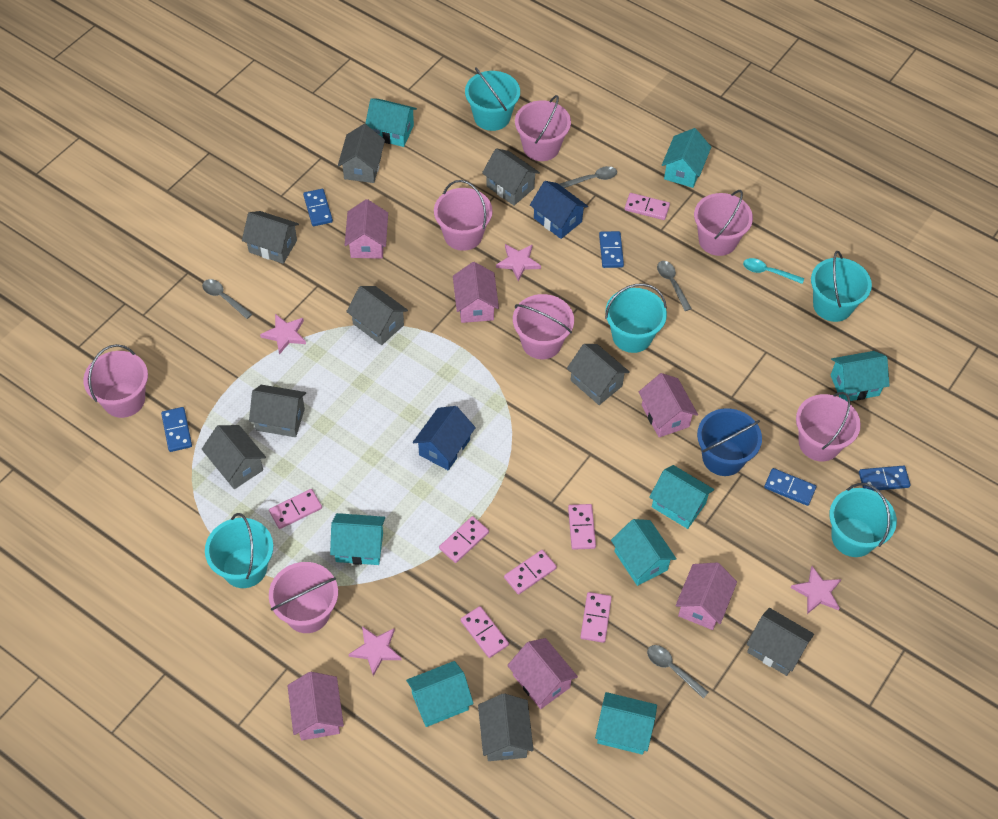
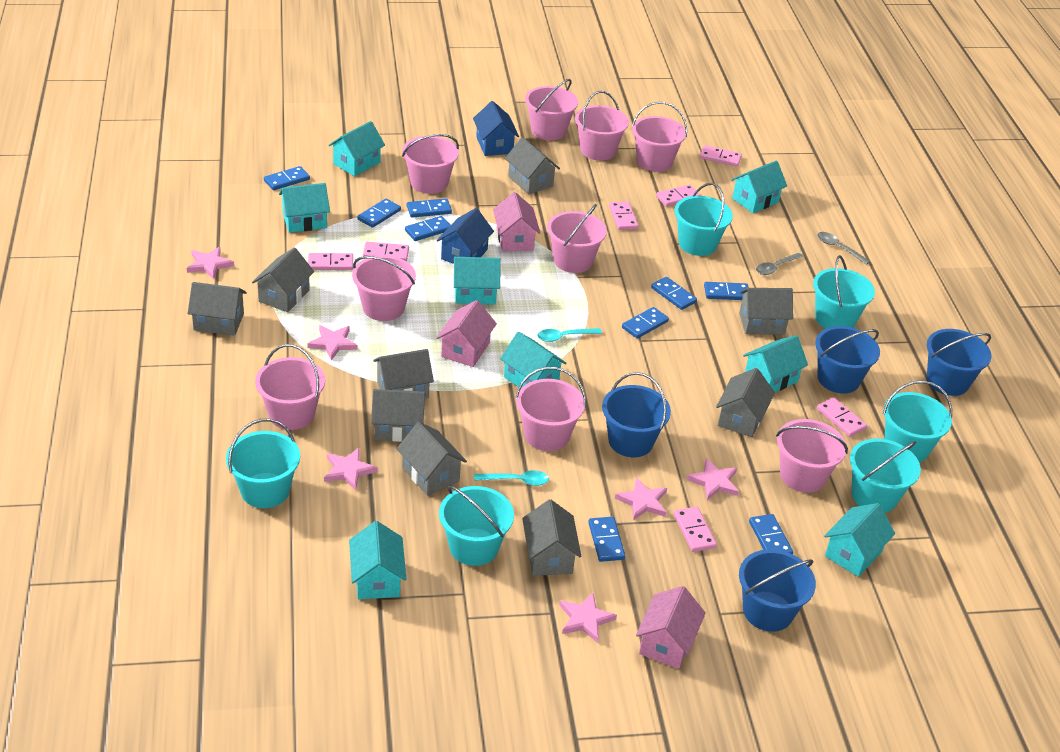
blue bucket: [697,408,762,476] = 1 -> [602,372,671,457] [739,549,816,632] [815,326,880,394] [927,329,992,396] = 4
blue domino: [161,407,192,452] [303,189,333,226] [599,231,624,268] [764,468,816,506] [859,466,910,491] = 5 -> [264,166,310,190] [357,199,401,228] [405,216,450,241] [407,198,452,218] [588,517,625,562] [622,307,669,339] [651,277,697,310] [704,282,749,300] [749,514,793,554] = 9
grey spoon: [202,279,252,319] [560,166,617,188] [647,645,709,698] [657,261,692,311] = 4 -> [756,253,803,275] [818,232,870,265] = 2
pink bucket: [83,344,148,418] [269,562,338,633] [434,180,493,251] [513,294,574,359] [515,95,571,161] [694,190,753,256] [796,392,861,461] = 7 -> [255,344,325,430] [352,255,416,321] [402,134,459,194] [515,367,586,451] [525,79,578,140] [547,204,607,273] [575,91,629,161] [632,102,687,172] [776,419,848,493] = 9
pink house: [288,672,344,740] [345,199,388,259] [453,262,499,323] [507,638,578,709] [639,373,698,437] [676,562,737,630] = 6 -> [437,300,497,367] [493,192,540,252] [636,586,706,669] = 3
pink star: [260,314,306,355] [349,626,401,676] [496,244,541,281] [791,566,841,614] = 4 -> [187,247,234,280] [307,325,357,361] [324,448,377,491] [559,593,617,643] [615,477,667,520] [687,459,739,500] = 6
turquoise bucket: [205,513,273,588] [465,67,520,131] [605,283,667,353] [811,251,872,322] [829,483,897,557] = 5 -> [226,419,300,508] [439,486,514,566] [674,183,733,256] [813,255,875,329] [850,439,921,513] [883,381,952,462] = 6
turquoise spoon: [743,258,804,284] = 1 -> [474,470,549,486] [537,328,602,342] = 2

